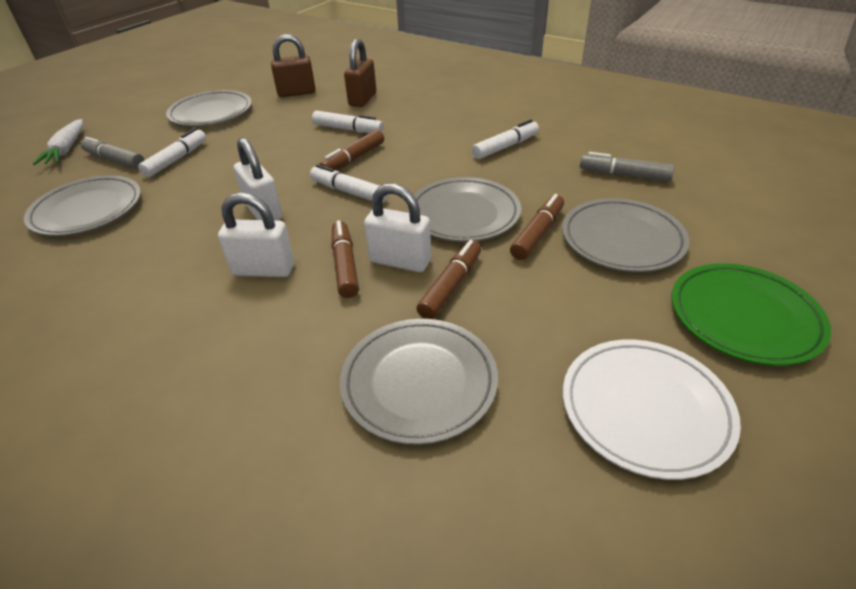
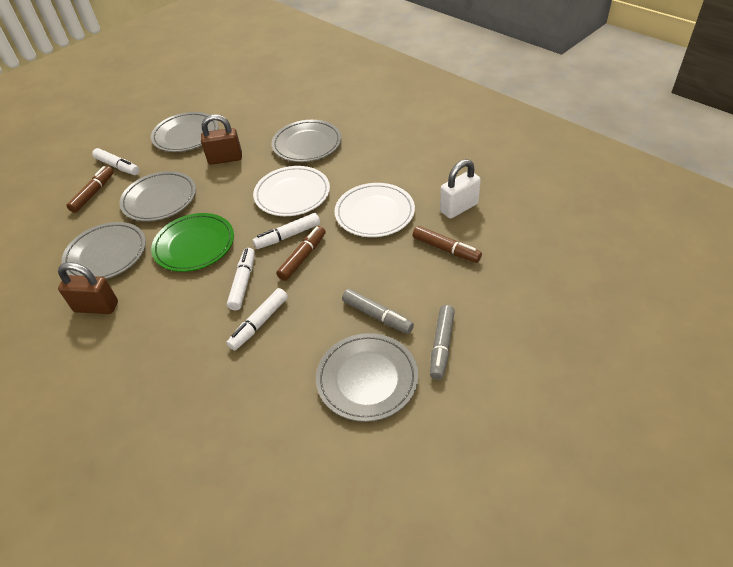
brown marker: [319,130,384,171] [332,220,359,298] [416,240,481,319] [510,194,564,260] = 4 -> [67,166,114,213] [276,226,326,281] [412,226,482,263] = 3
white carrot: [33,119,83,165] = 1 -> none = 0
white padlock: [218,193,294,277] [234,137,283,220] [364,183,431,272] = 3 -> [440,159,481,219] = 1
white plate: [563,339,741,480] = 1 -> [253,166,330,216] [335,183,415,237] = 2

